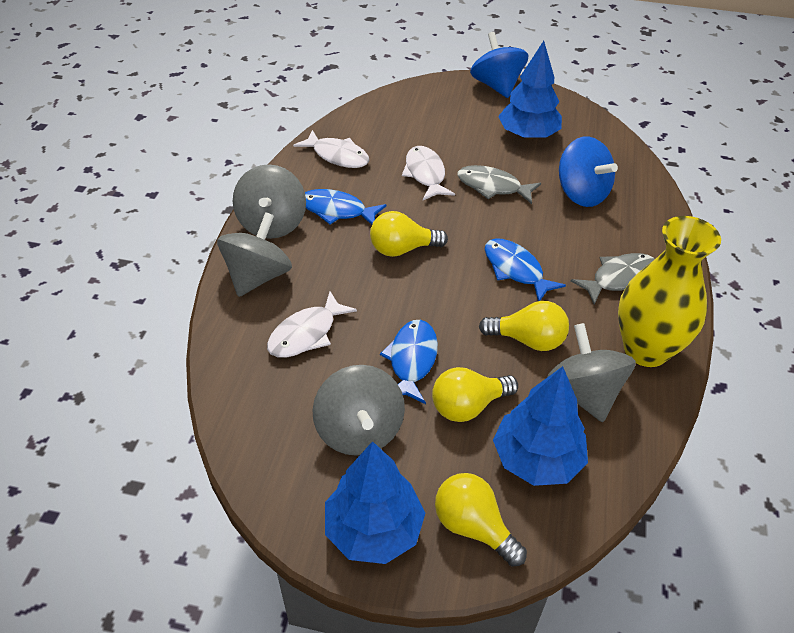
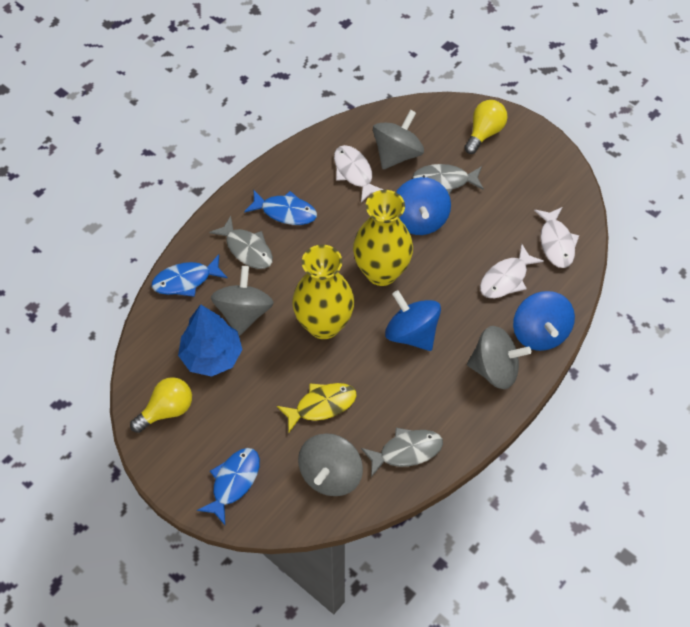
blue spinning top: [470,32,528,98] [559,137,618,207] = 2 -> [385,290,441,351] [396,177,451,235] [513,291,575,351] = 3
blue tree: [325,441,425,564] [493,366,588,486] [498,41,562,139] = 3 -> [178,304,243,377] = 1
grey fish: [457,165,541,204] [571,253,655,305] = 2 -> [209,216,273,269] [361,428,443,477] [413,164,484,195] = 3
yellow fish: none = 0 -> [277,383,357,432] = 1
yellow light bulb: [370,211,448,257] [432,367,518,422] [435,473,527,567] [479,301,569,351] = 4 -> [130,377,192,433] [464,100,508,154] = 2
yellow vase: [618,216,721,367] = 1 -> [292,245,354,339] [353,190,413,286] = 2

